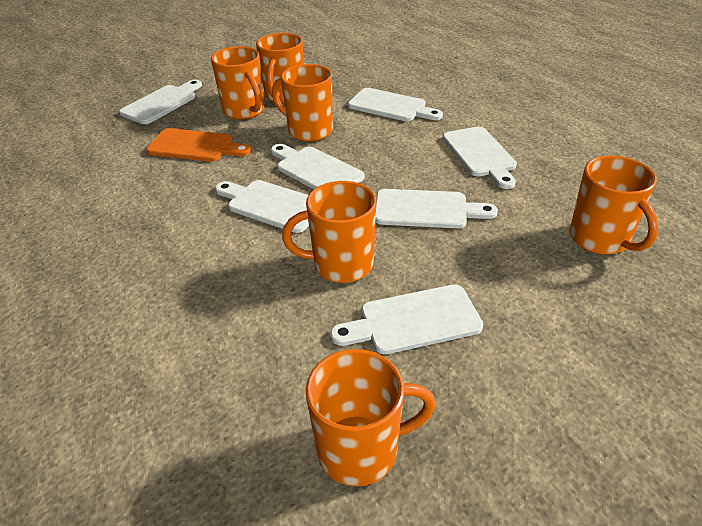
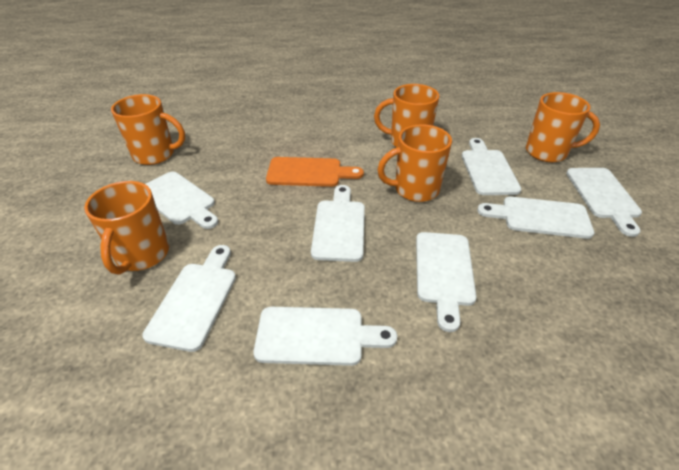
orange mug: [211,46,264,120] [256,33,304,103] [272,64,333,142] [282,181,376,283] [306,349,436,486] [570,155,658,255] = 6 -> [84,181,169,275] [111,94,185,165] [374,84,439,148] [377,124,452,202] [526,92,600,162] = 5
white cutting board: [119,80,202,124] [215,180,309,233] [271,144,365,189] [330,284,483,354] [348,88,443,121] [376,189,498,228] [443,126,517,189] = 7 -> [142,245,236,352] [145,172,218,229] [253,307,397,366] [311,185,365,262] [416,232,477,332] [462,138,521,195] [477,197,594,239] [566,168,642,237] = 8

